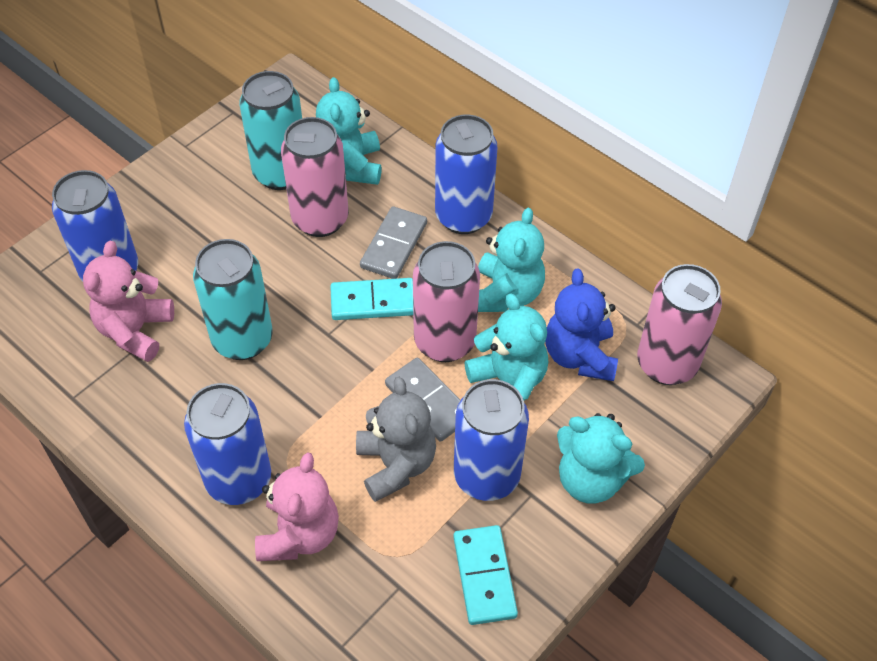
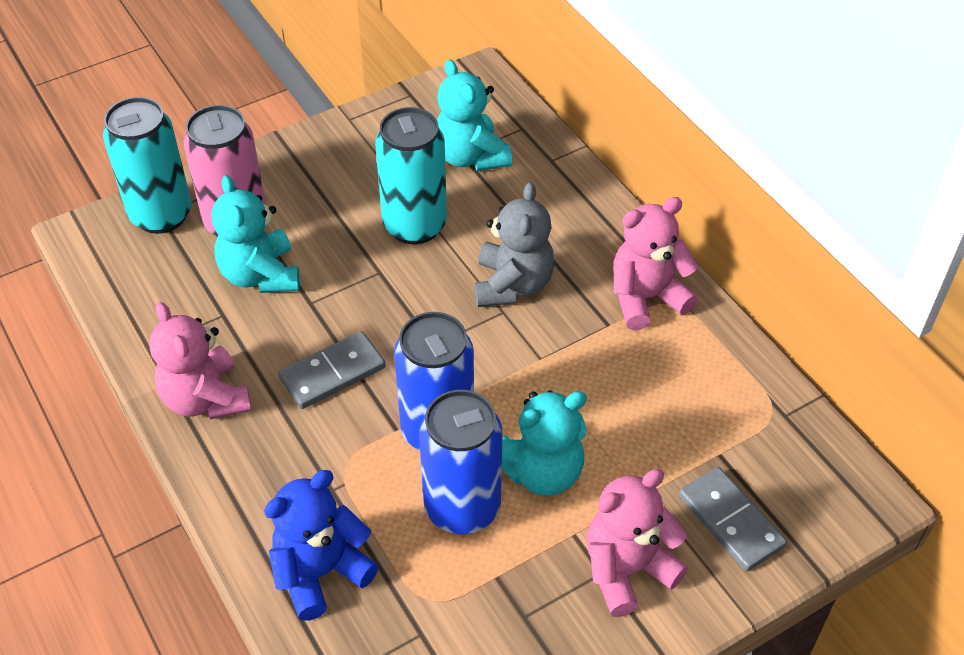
blue can: [52,170,138,281] [184,383,271,505] [435,114,498,234] [454,379,529,501] = 4 -> [394,312,474,450] [419,390,502,534] = 2
pink can: [281,117,349,237] [413,241,480,362] [637,264,722,385] = 3 -> [183,105,266,237] = 1
pink teddy bear: [83,241,174,362] [255,452,339,561] = 2 -> [149,302,252,420] [587,469,688,617] [613,197,699,331] = 3
turquoise domino: [330,278,413,320] [453,525,518,625] = 2 -> none = 0
turquoise teddy bear: [316,77,382,185] [465,294,548,401] [478,208,545,312] [557,413,645,504] = 4 -> [212,175,300,293] [437,59,512,171] [502,390,587,496] = 3

